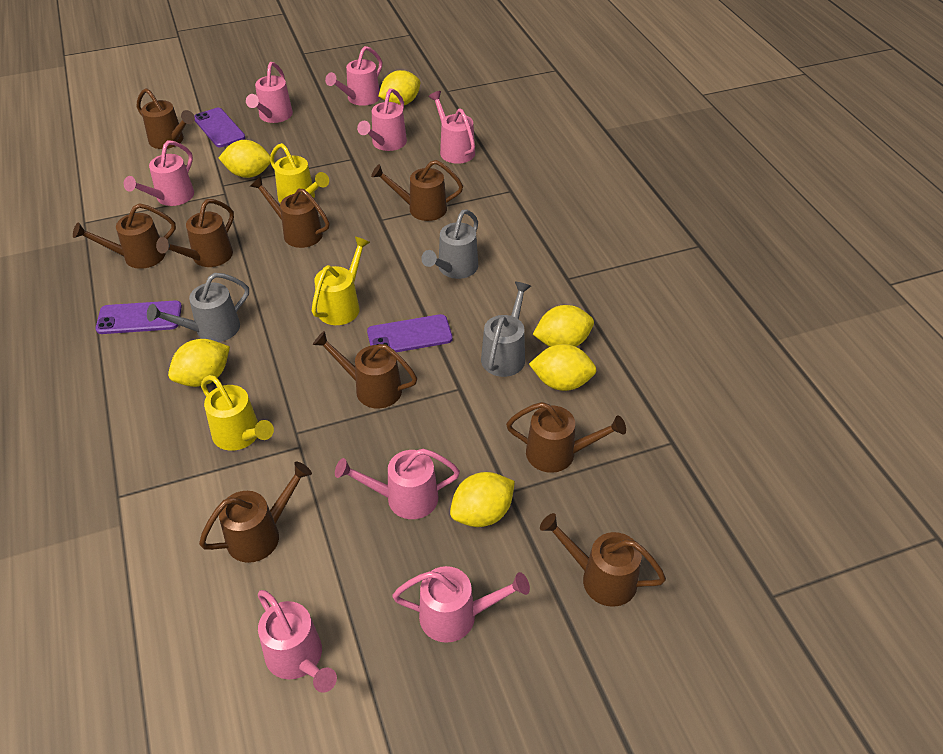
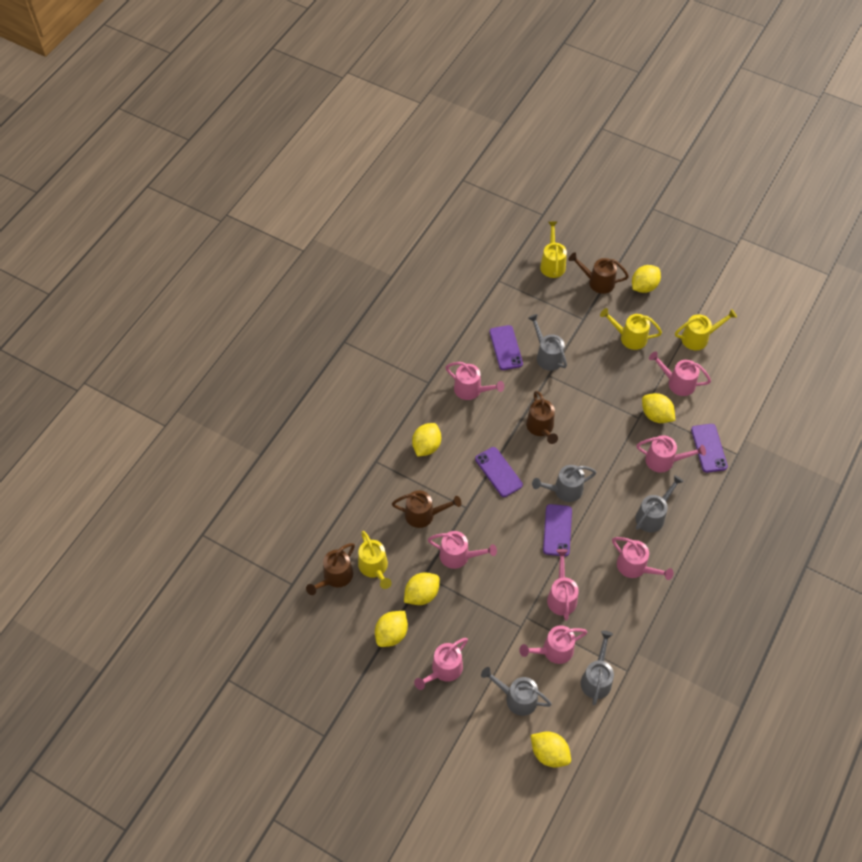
brown watering can: [73,203,176,269] [137,88,195,149] [156,199,234,267] [199,462,312,563] [250,176,330,248] [313,331,417,408] [371,160,463,221] [506,402,626,473] [540,513,666,607] = 9 -> [306,543,355,595] [392,490,461,528] [526,391,558,444] [568,252,629,294] = 4
grey watering can: [147,273,249,342] [421,209,478,279] [481,281,531,377] = 3 -> [481,667,552,716] [528,314,567,371] [532,465,597,502] [581,631,614,705] [635,475,684,532] = 5
purple phone: [96,301,182,334] [195,108,245,147] [367,314,453,352] = 3 -> [475,447,523,497] [489,325,523,370] [543,504,572,557] [691,424,728,473] = 4
yellow watering can: [201,375,274,451] [270,143,329,203] [312,237,370,325] = 3 -> [358,531,392,589] [540,221,567,278] [600,308,662,350] [675,309,737,350] = 4

